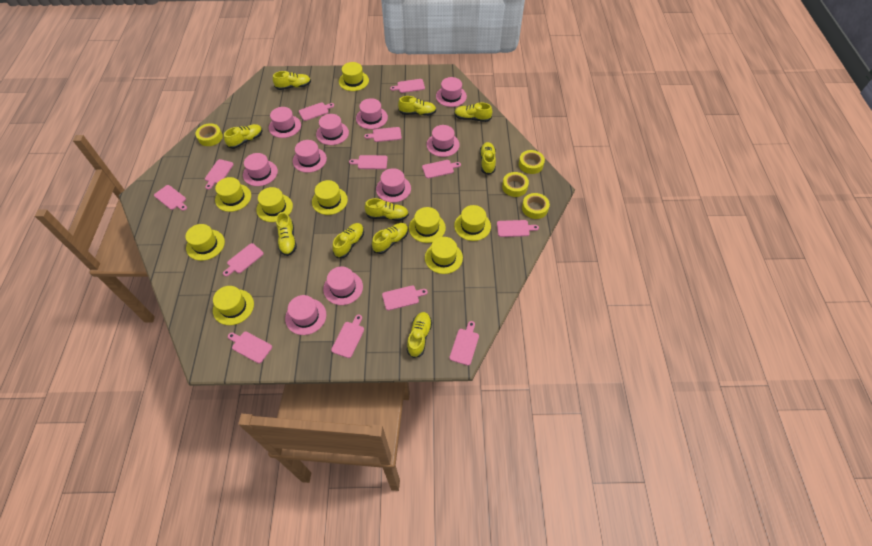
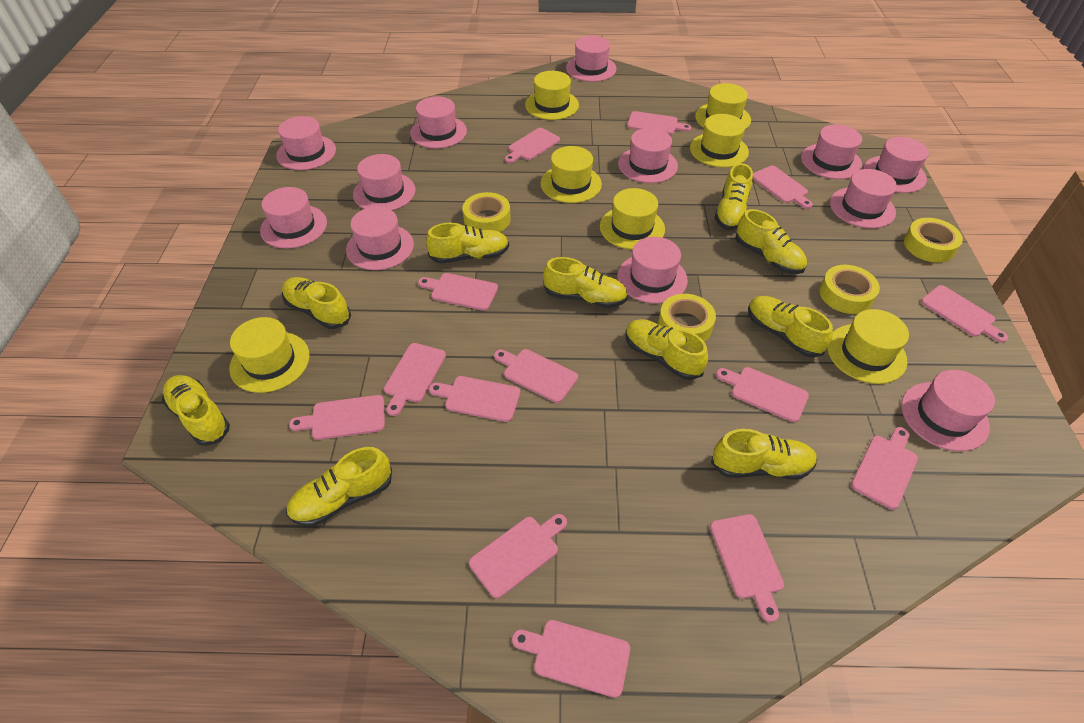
pink cutting board: [154,185,187,211] [205,159,234,190] [223,243,264,277] [228,332,272,364] [299,102,334,121] [331,315,364,358] [349,155,388,169] [364,127,402,142] [382,285,428,311] [390,79,425,93] [422,160,461,179] [449,321,479,366] [497,220,539,237] = 13 -> [289,395,385,440] [384,343,446,416] [418,273,498,311] [429,376,520,422] [469,514,567,598] [494,349,578,403] [505,128,560,163] [512,620,630,698] [627,111,692,135] [710,514,784,622] [716,367,809,422] [753,166,813,209] [851,427,918,509] [921,285,1008,343] = 14
pink hat: [243,153,278,186] [269,107,301,138] [285,295,326,335] [293,140,327,173] [316,114,349,145] [323,267,363,305] [356,98,388,129] [376,168,411,203] [427,125,460,157] [436,77,467,107] = 10 -> [260,187,327,248] [276,116,336,170] [346,207,414,270] [353,154,416,210] [410,96,467,149] [566,36,617,82] [617,237,688,304] [618,128,678,183] [801,124,862,179] [830,169,897,228] [863,137,929,193] [901,370,995,451] = 12
yellow hat: [185,224,225,261] [213,286,254,325] [215,177,251,212] [256,187,293,222] [312,180,348,215] [339,62,369,91] [409,207,446,243] [425,237,463,274] [454,205,491,241] = 9 -> [230,317,310,393] [525,71,579,120] [541,146,602,203] [600,188,665,250] [690,114,749,168] [695,83,751,130] [827,309,909,384] = 7

